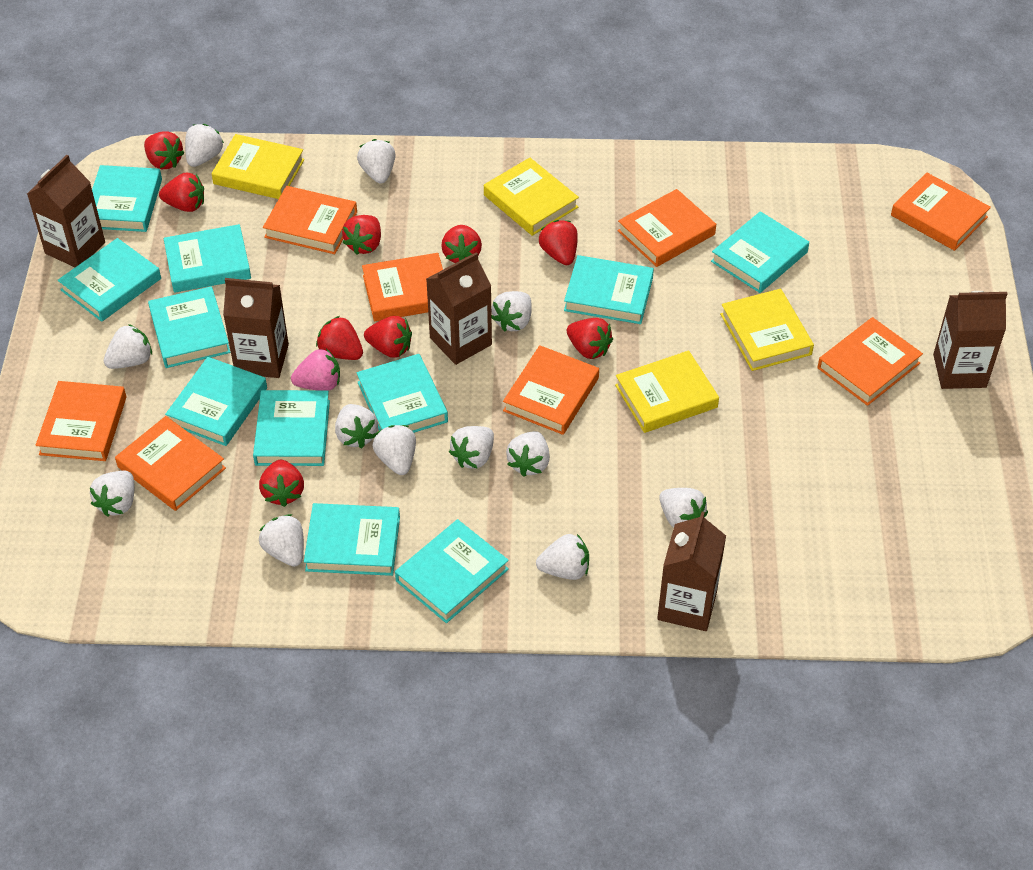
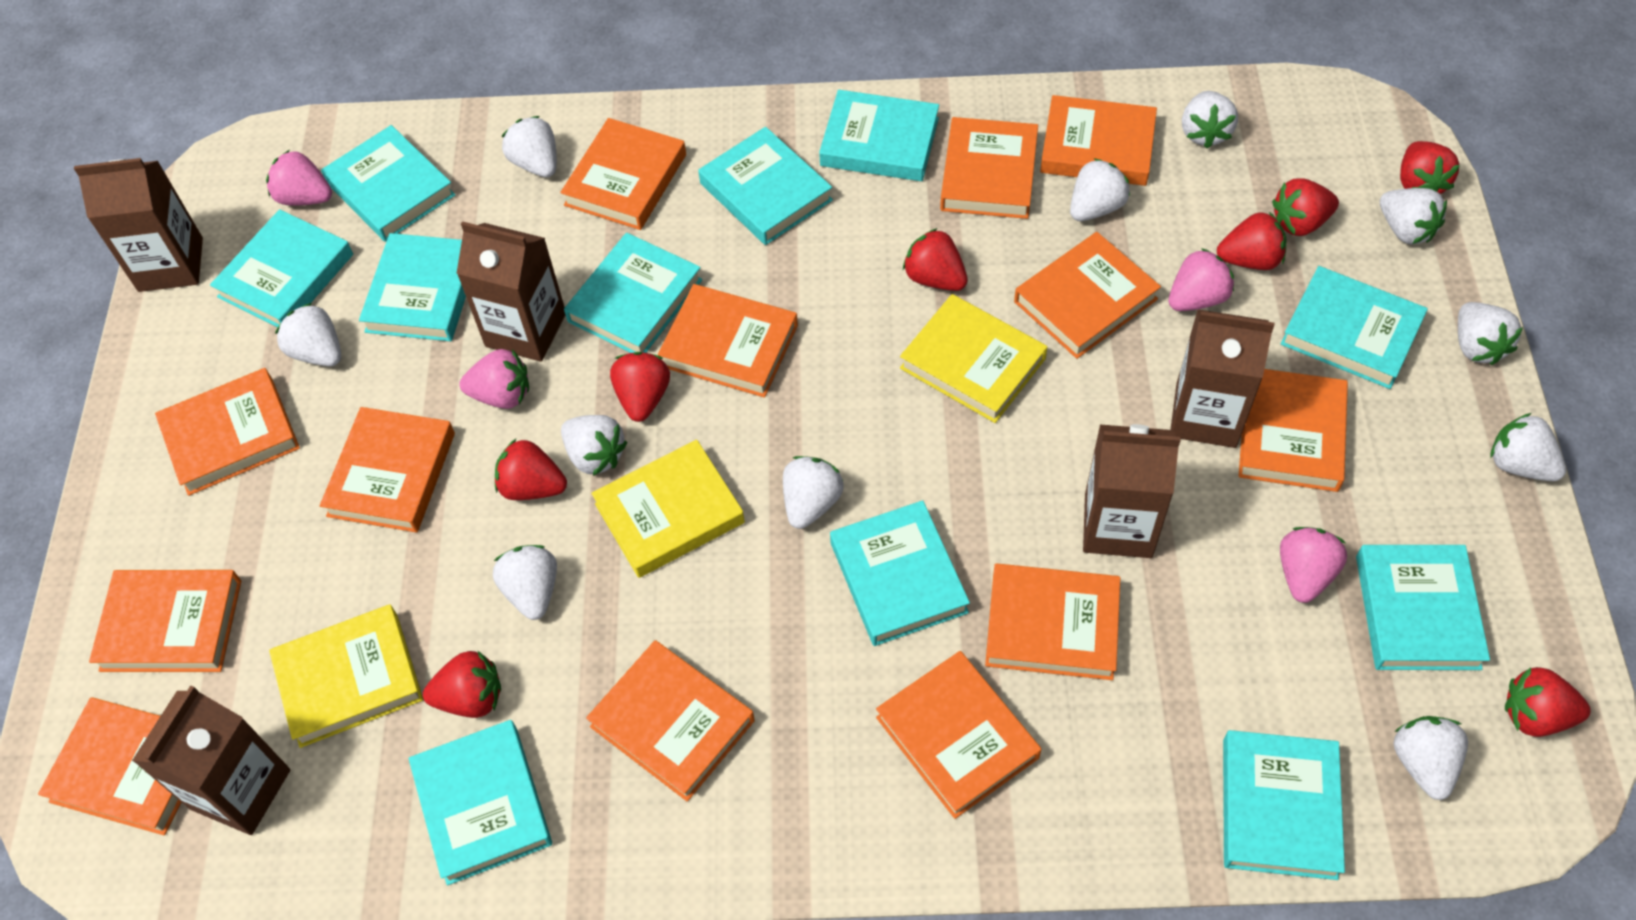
orange book: [36,381,126,461] [115,416,226,511] [263,186,357,254] [362,253,443,321] [503,345,599,435] [618,189,716,267] [818,317,923,406] [891,173,991,251] = 8 -> [38,697,181,835] [89,570,241,672] [155,368,300,496] [320,407,455,533] [560,118,686,230] [586,640,755,802] [658,284,798,398] [876,651,1041,819] [940,117,1038,219] [985,563,1120,680] [1014,232,1161,359] [1040,95,1157,186] [1239,369,1348,492] = 13
pink strawberry: [291,349,340,391] = 1 -> [266,150,332,206] [459,349,529,409] [1168,248,1234,311] [1280,527,1347,603] = 4
red strawberry: [144,131,185,169] [159,173,204,212] [259,460,304,507] [316,316,363,360] [342,215,381,255] [364,316,412,358] [441,225,482,263] [539,220,578,265] [567,318,613,359] = 9 -> [423,651,501,718] [495,439,567,500] [610,352,670,422] [903,228,968,291] [1217,212,1286,270] [1272,178,1339,236] [1400,141,1460,194] [1505,667,1591,737] = 8
white strawberry: [90,471,135,517] [104,324,152,369] [185,124,224,167] [259,514,304,567] [335,404,378,448] [357,139,396,184] [373,425,416,475] [449,426,494,469] [492,291,532,332] [506,431,550,477] [536,534,589,580] [659,488,708,528] = 12 -> [275,303,341,366] [493,545,557,620] [501,116,557,177] [561,415,627,476] [783,456,844,529] [1070,158,1130,221] [1182,91,1238,148] [1380,188,1447,244] [1393,716,1468,800] [1458,302,1523,365] [1490,413,1566,481] = 11
yellow book: [211,134,304,199] [484,158,579,236] [615,351,719,433] [720,289,814,371] = 4 -> [269,604,423,748] [592,440,745,578] [900,294,1047,423] = 3

